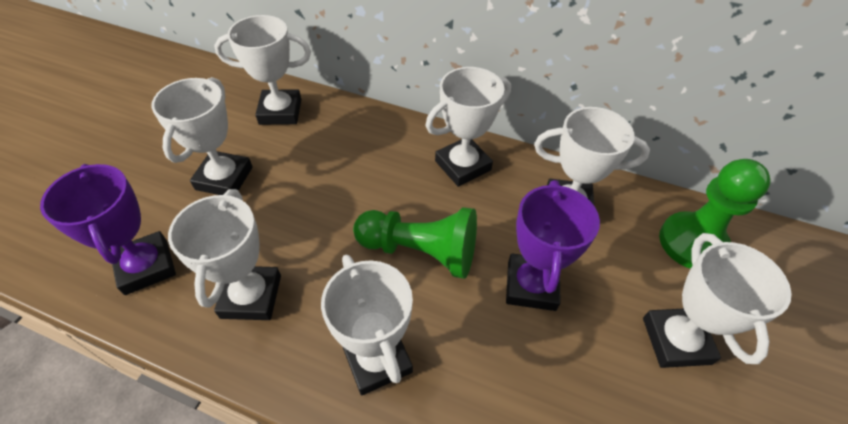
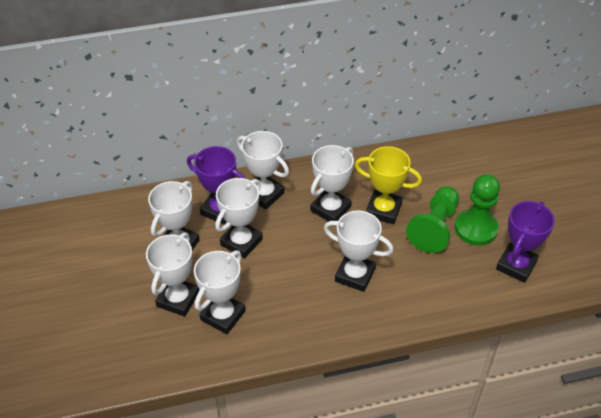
yellow trophy: none = 0 -> [355,146,422,224] = 1

